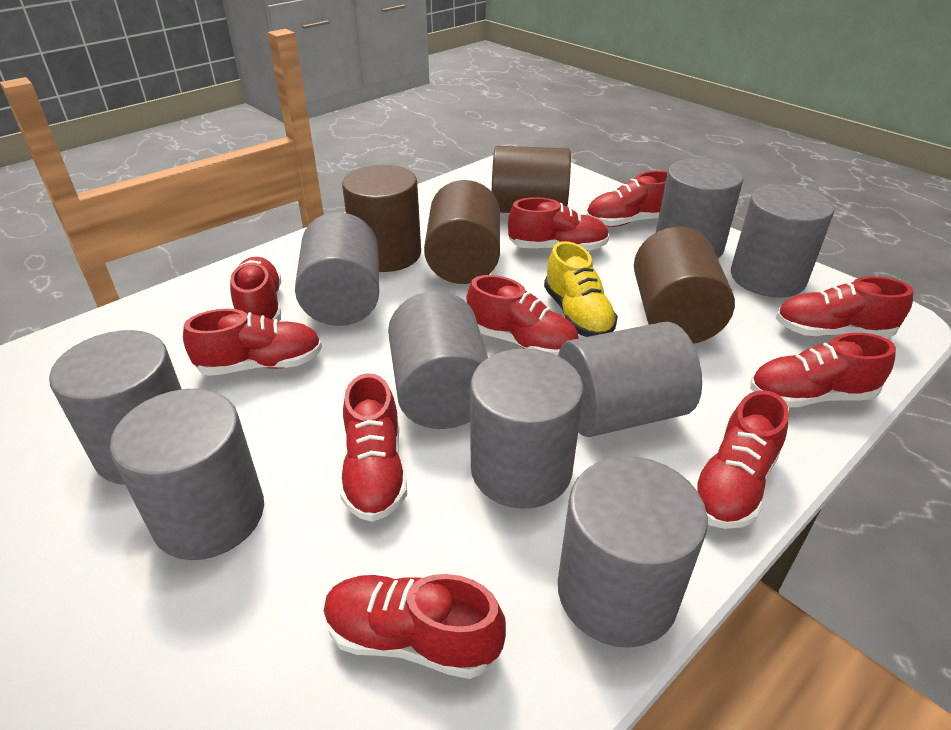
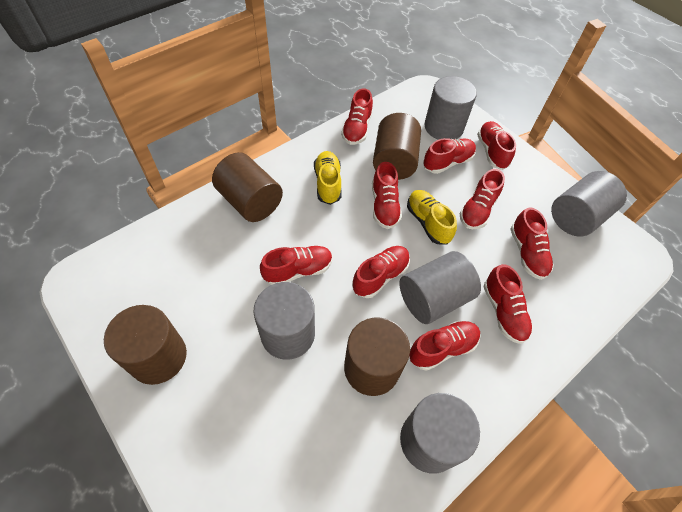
grey cylinder: [49,330,181,485] [110,388,264,560] [295,212,379,326] [388,291,488,429] [470,348,584,509] [558,322,702,437] [558,456,708,648] [656,158,743,258] [731,185,834,298] = 9 -> [254,282,315,360] [399,251,481,324] [400,393,480,474] [425,76,477,140] [551,171,627,237] = 5
yellow shoe: [544,241,618,337] = 1 -> [314,151,342,205] [407,190,457,244] = 2

